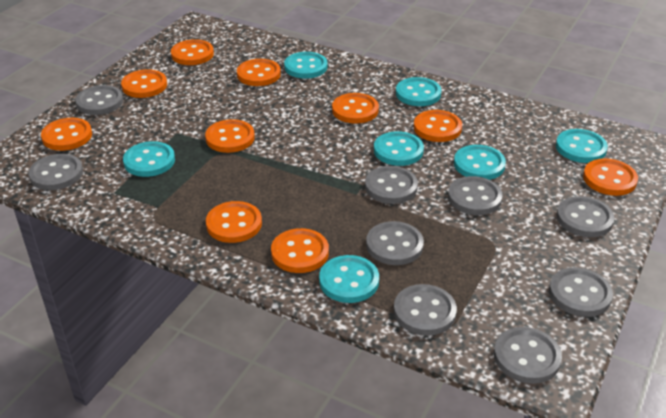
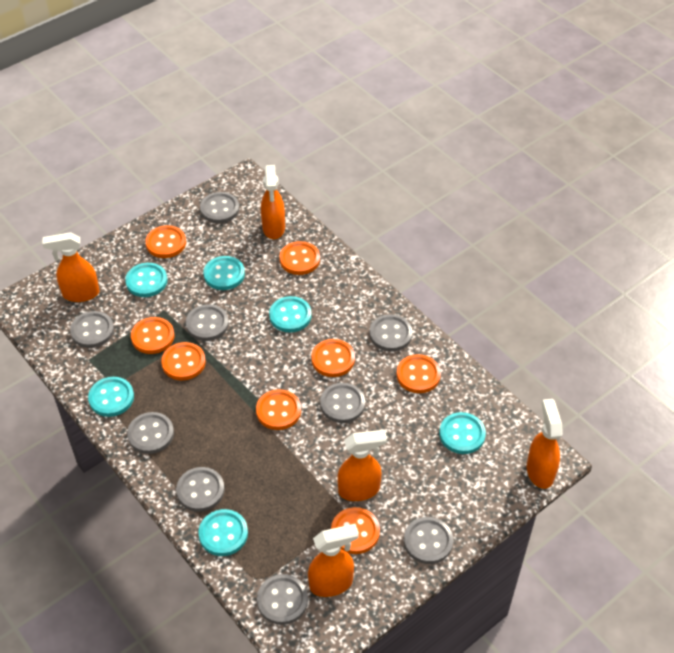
orange button: [41,118,92,151] [121,69,167,98] [171,39,214,65] [205,119,255,153] [206,201,262,243] [237,59,281,86] [271,228,329,273] [332,93,379,124] [414,110,462,142] [583,158,638,196] = 10 -> [131,317,174,354] [145,225,186,258] [161,342,206,381] [256,389,301,430] [279,241,320,275] [311,339,355,377] [331,507,380,554] [396,354,441,393] = 8
orange spray bottle: none = 0 -> [42,232,100,302] [261,165,285,239] [308,524,359,597] [337,430,387,501] [527,399,563,489] = 5
turquoise button: [123,141,175,177] [284,52,328,79] [319,255,379,303] [374,131,424,166] [396,77,442,106] [454,145,506,180] [556,129,608,163] = 7 -> [88,377,134,417] [125,263,168,297] [198,509,248,556] [203,256,245,290] [269,296,312,333] [439,412,486,454] = 6

